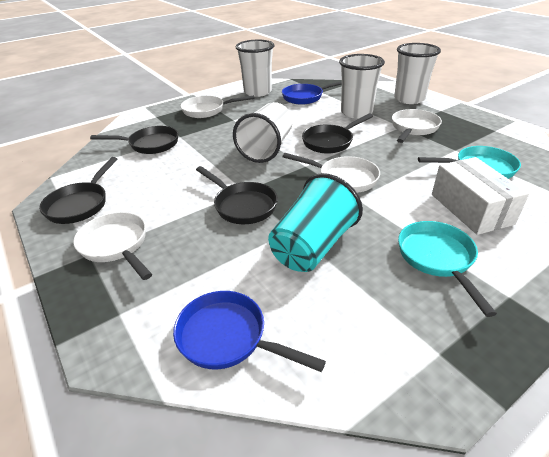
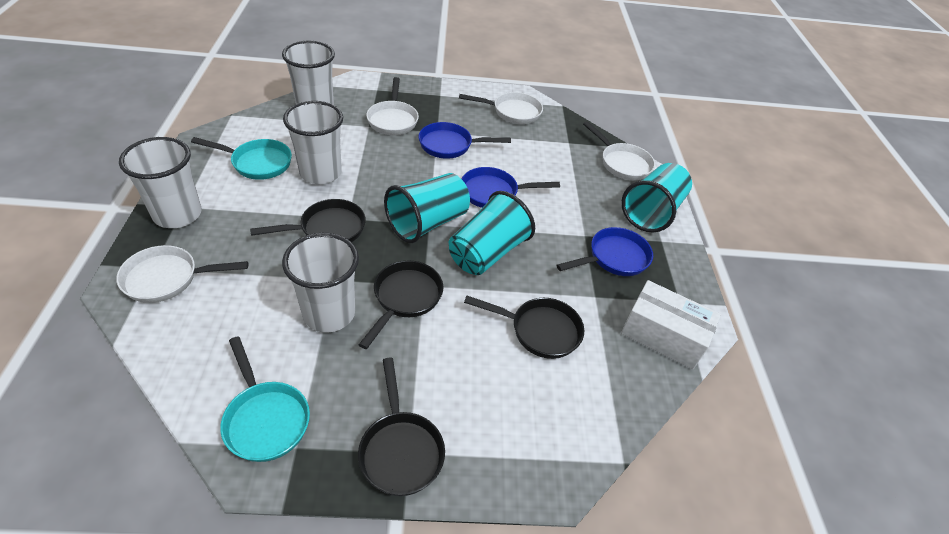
blue pan: [173,291,326,372] [282,81,342,105] = 2 -> [419,122,511,159] [462,167,560,208] [557,227,653,276] = 3
turquoise cup: [268,173,363,272] = 1 -> [384,173,470,243] [449,191,535,275] [621,163,692,233] = 3

